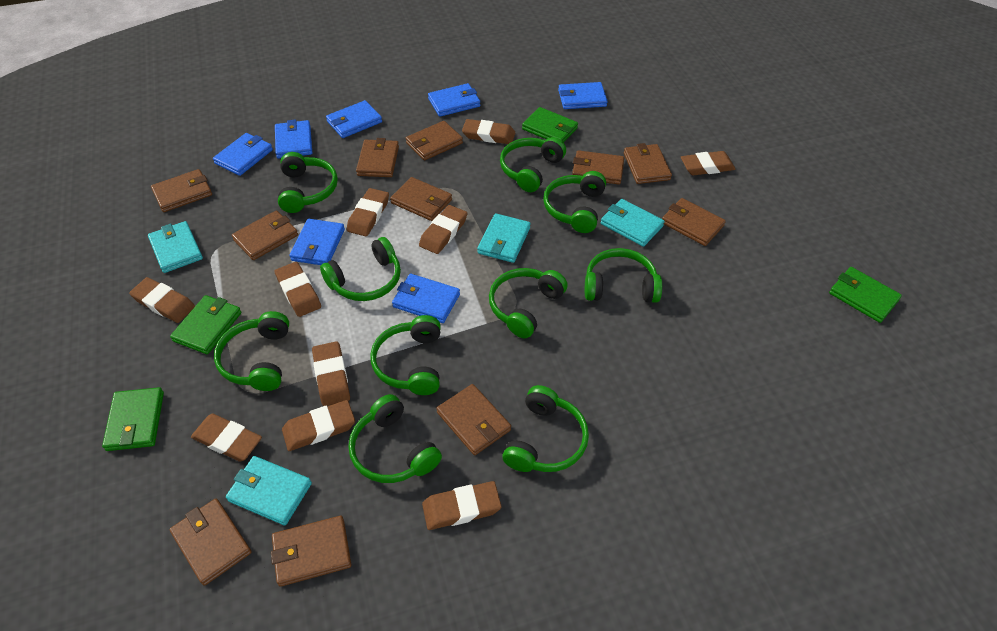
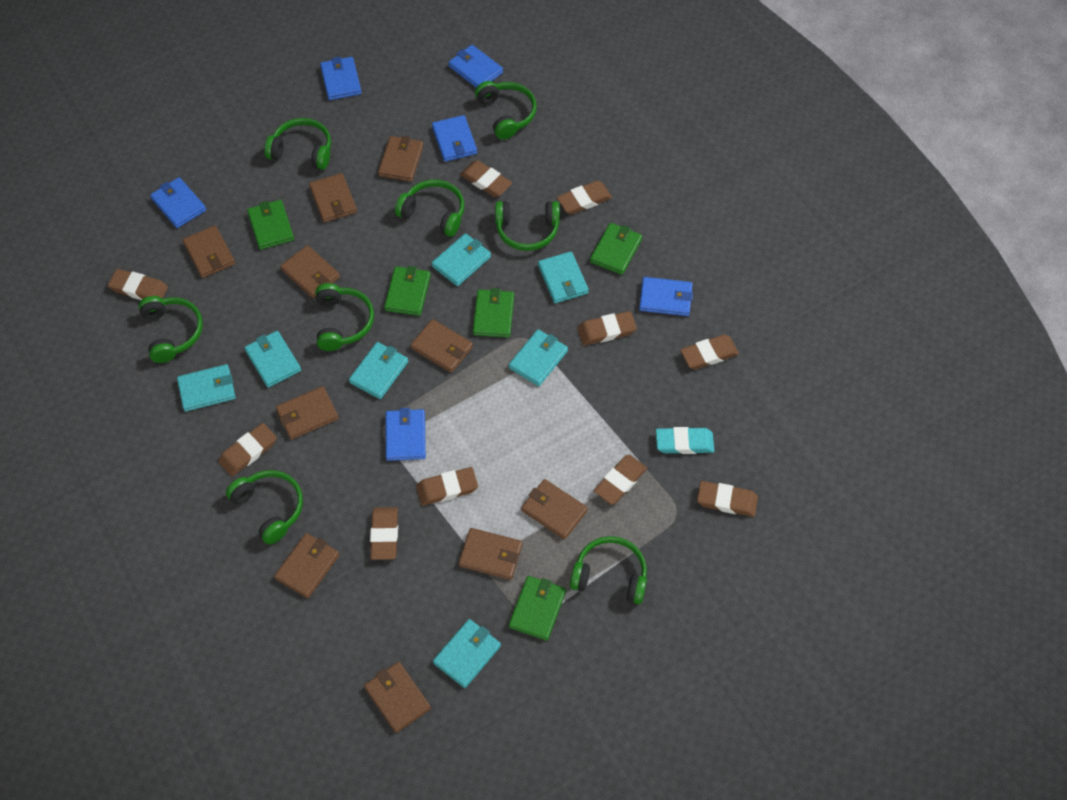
blue wallet: [213,133,273,176] [275,119,312,159] [289,219,345,265] [326,100,382,138] [392,274,460,323] [428,83,480,117] [558,82,608,109] = 7 -> [150,177,206,228] [320,57,362,100] [386,408,426,461] [432,115,477,162] [448,45,503,88] [639,277,693,316] = 6
brown wallet: [151,169,212,212] [170,499,251,586] [232,210,298,260] [271,516,351,587] [356,138,399,177] [390,177,452,221] [406,121,463,160] [436,384,511,455] [572,150,624,184] [624,143,672,184] [662,198,726,246] = 11 -> [183,226,235,278] [274,533,339,598] [276,386,339,440] [280,245,340,298] [309,173,357,223] [364,662,431,733] [378,136,424,182] [411,319,473,373] [459,528,522,580] [521,479,588,539] = 10
green headphones: [214,311,289,391] [278,152,338,213] [320,237,401,301] [348,394,442,483] [370,315,441,395] [489,268,568,338] [500,137,566,192] [502,385,589,472] [543,171,606,233] [585,248,662,303] = 10 -> [139,296,203,363] [226,470,303,544] [264,118,331,170] [315,283,374,351] [395,180,464,237] [475,81,536,140] [495,201,560,251] [570,536,647,604] = 8
green wallet: [102,387,164,451] [170,295,241,354] [522,107,578,143] [829,267,902,323] = 4 -> [247,200,294,250] [384,266,431,316] [473,288,514,338] [509,576,566,641] [590,223,642,275] = 5
turquoise eraser: none = 0 -> [656,427,714,454] = 1
turquoise wallet: [148,221,203,273] [226,456,312,526] [477,213,531,263] [601,199,664,247] = 4 -> [177,364,236,412] [244,331,301,388] [349,342,408,399] [432,233,491,286] [433,619,501,688] [509,329,568,386] [538,251,589,303] = 7

